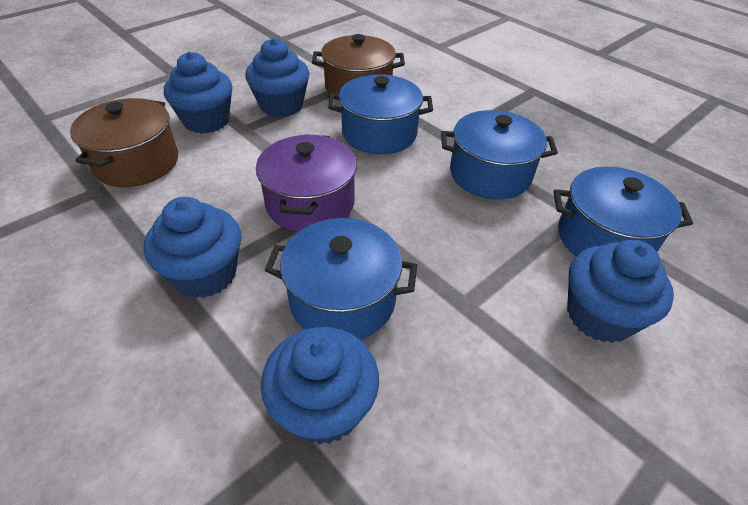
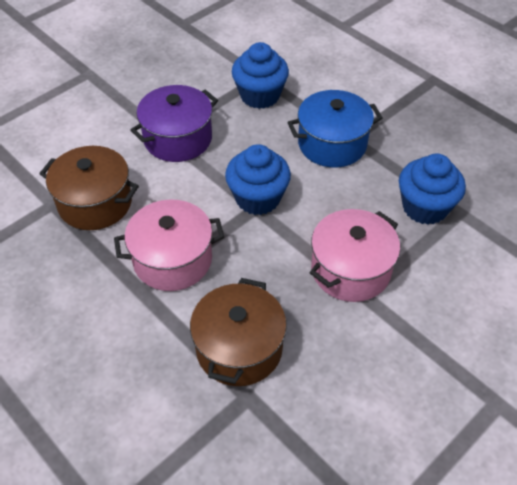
blue cupcake: [144,197,241,298] [164,52,233,134] [245,38,310,117] [261,327,379,445] [567,240,674,343] = 5 -> [225,144,291,215] [232,42,289,109] [399,154,466,225] = 3
blue pot: [265,218,417,340] [328,74,433,154] [441,110,558,199] [553,167,693,256] = 4 -> [287,90,383,167] = 1
pink pot: none = 0 -> [114,199,224,291] [310,209,400,302] = 2

